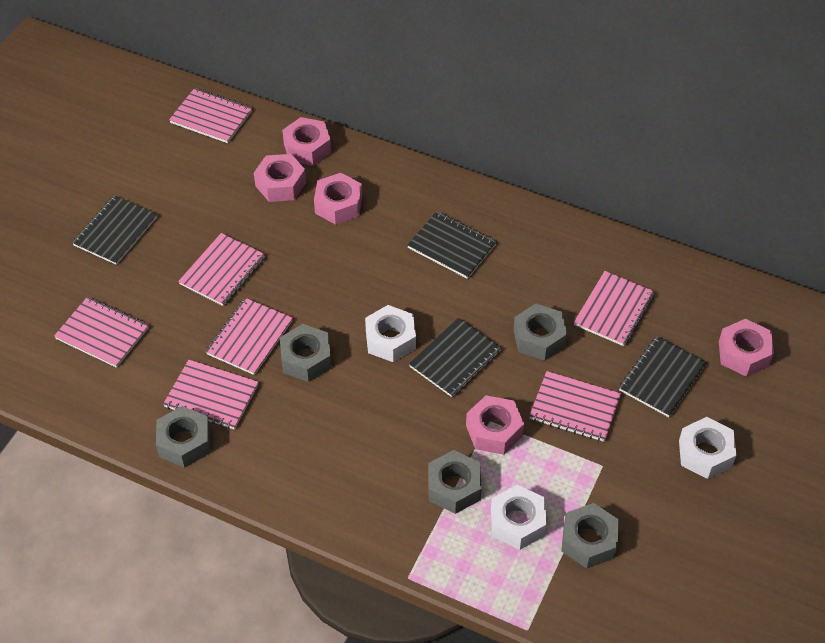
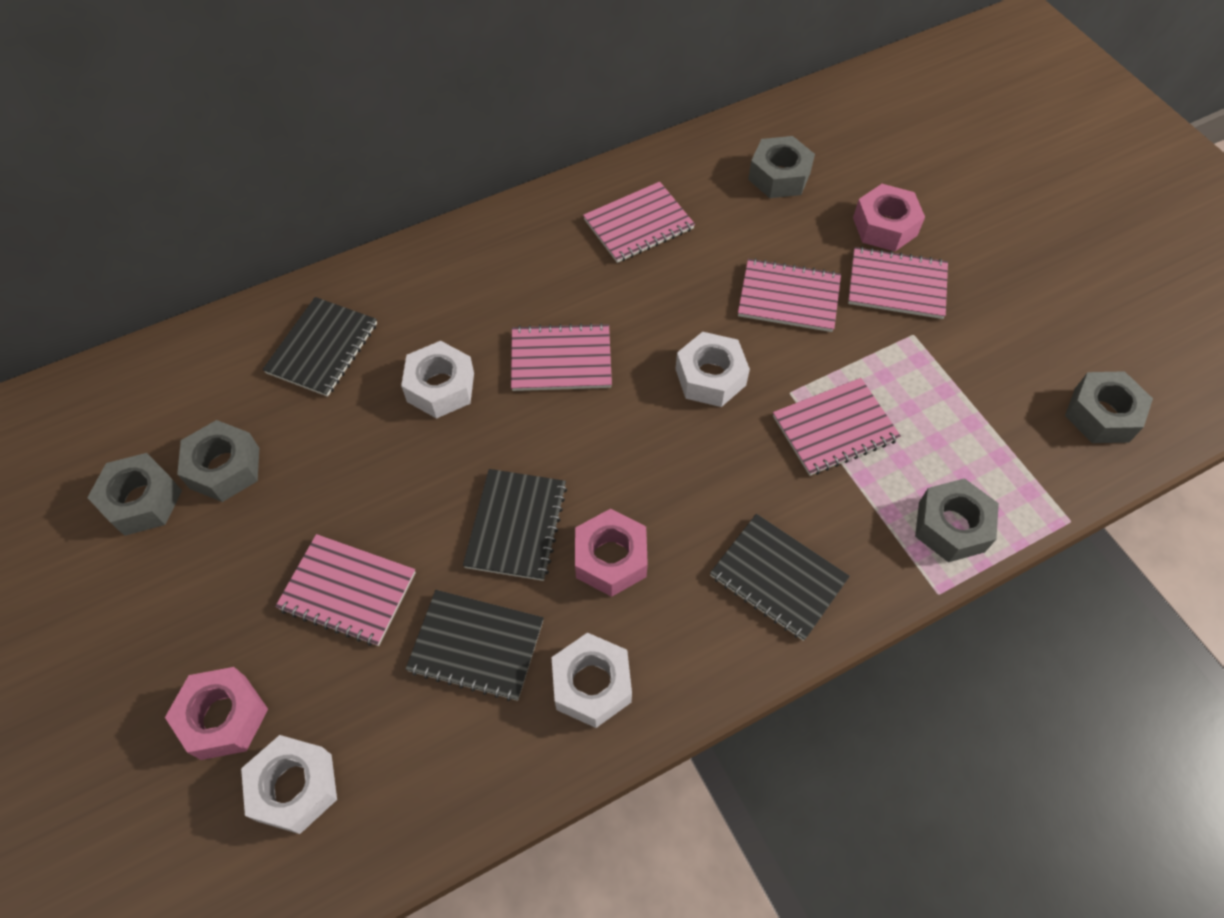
pink notebook: [54,297,149,368] [163,360,259,430] [169,88,252,143] [178,233,265,306] [206,298,293,375] [529,371,621,442] [574,271,655,346] = 7 -> [275,534,416,646] [511,323,612,391] [583,182,695,263] [738,258,841,332] [773,378,901,476] [848,247,948,319] = 6
pink nut: [254,154,306,202] [282,117,331,166] [314,173,362,225] [466,395,524,455] [719,319,774,377] = 5 -> [165,667,268,760] [575,509,648,597] [853,184,925,252] = 3
white nut: [365,305,416,362] [491,485,547,550] [679,417,736,479] = 3 -> [241,735,337,834] [401,341,474,419] [551,633,632,728] [676,332,750,407] = 4

